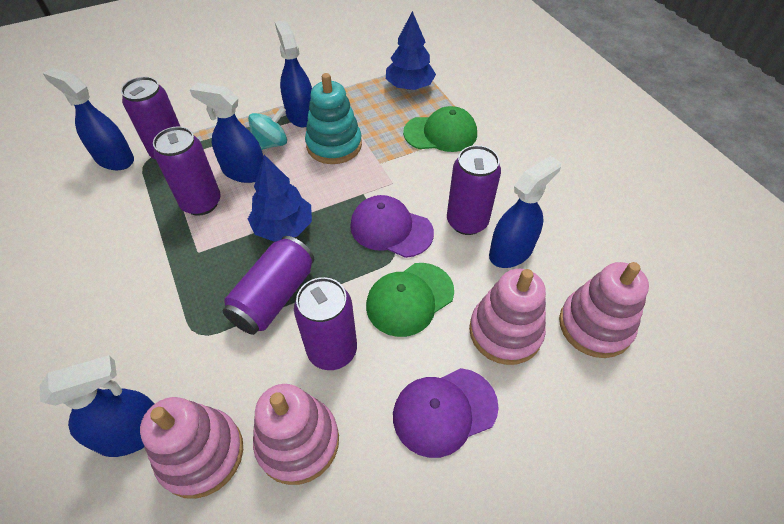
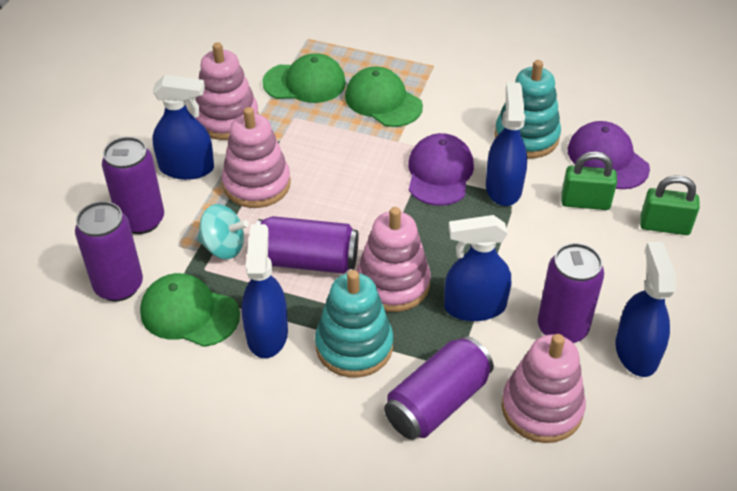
blue tree: [248,155,312,242] [386,11,436,90] = 2 -> none = 0
green cap: [366,263,454,337] [403,106,477,152] = 2 -> [140,273,240,347] [262,53,346,103] [345,67,423,127] = 3
green padlock: none = 0 -> [561,151,617,210] [640,175,700,235] = 2
turquoise stacking toy: [305,73,362,164] = 1 -> [315,270,393,377] [495,60,561,158] = 2

